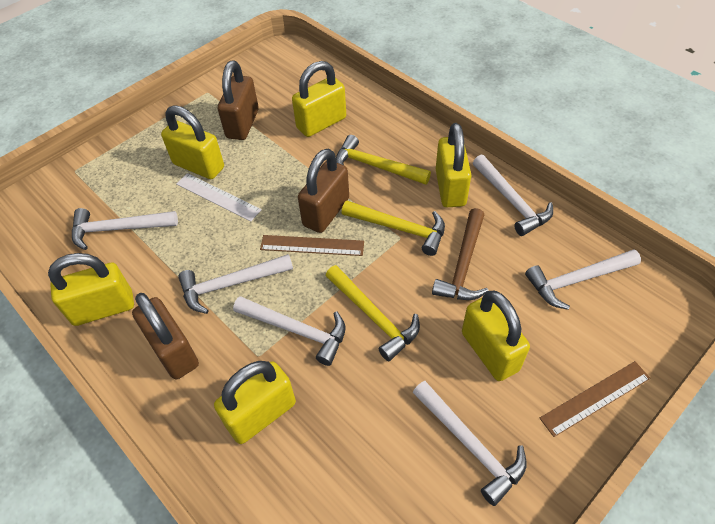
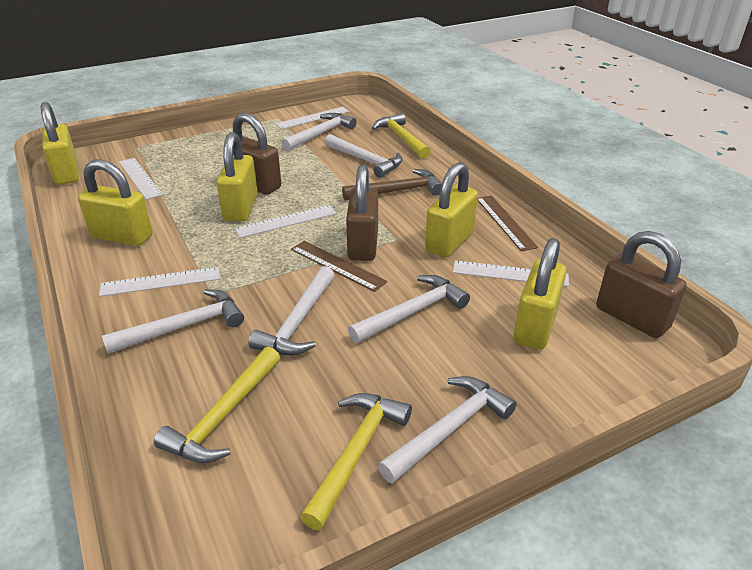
white ruler: [176,173,262,221] = 1 -> [99,267,220,297] [119,158,163,200] [234,205,336,238] [275,107,350,129] [453,261,569,287] = 5
yellow padlock: [48,253,134,326] [161,105,224,179] [214,361,296,444] [292,61,346,137] [436,123,472,207] [462,291,530,381] = 6 -> [41,102,79,185] [78,159,152,246] [217,132,258,222] [425,162,478,257] [513,238,567,350] = 5

